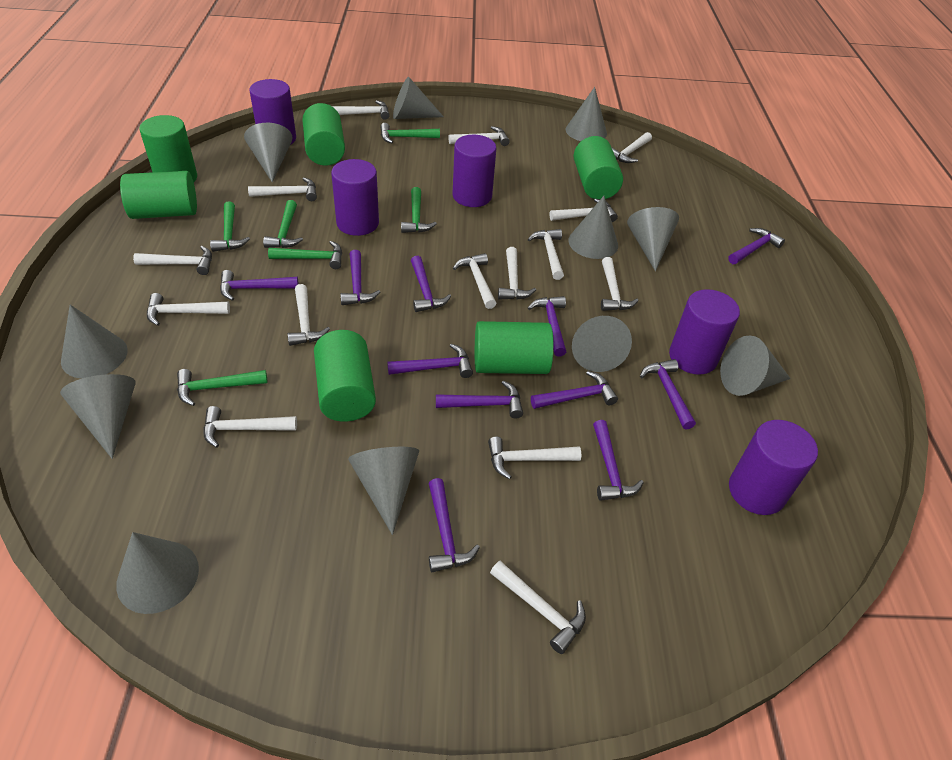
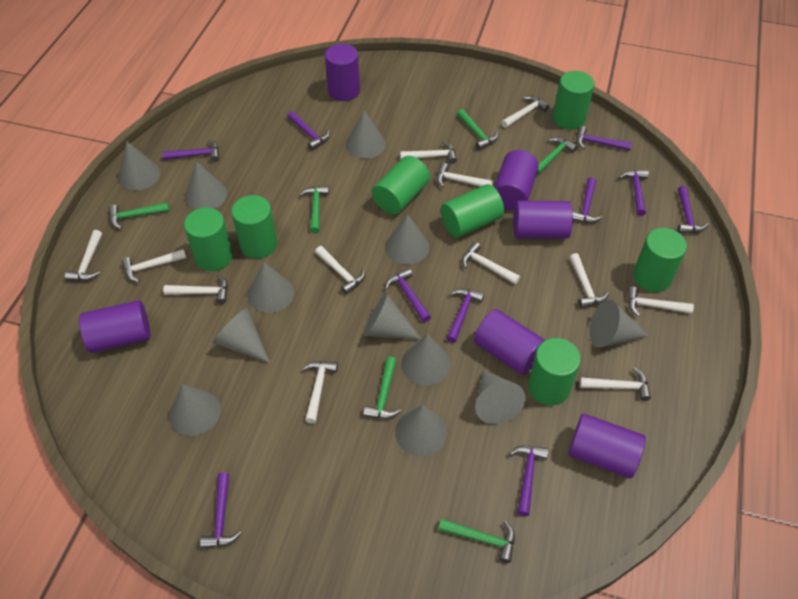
green cylinder: [120,171,197,219] [139,115,197,182] [302,103,345,166] [314,330,376,422] [475,321,554,374] [574,136,623,199] = 6 -> [184,207,233,271] [231,195,277,259] [372,156,430,215] [441,184,504,238] [528,338,581,405] [553,71,594,130] [633,228,687,292] = 7
grey cone: [60,374,136,459] [61,305,127,379] [116,532,199,614] [244,123,292,183] [348,447,419,535] [393,77,444,119] [565,87,607,141] [568,196,618,259] [572,316,632,372] [627,207,679,272] [720,336,791,396] = 11 -> [118,141,160,191] [169,384,221,436] [185,161,227,210] [212,308,270,363] [248,262,294,313] [346,110,386,159] [363,293,421,339] [385,214,429,265] [395,405,447,456] [401,334,451,386] [475,370,525,424] [590,300,648,347] = 12
purple cylinder: [249,79,296,145] [331,159,379,236] [453,135,496,207] [669,289,740,375] [729,420,818,515] = 5 -> [79,300,150,353] [325,44,360,101] [474,309,545,375] [494,150,539,211] [513,201,573,239] [568,413,646,478] = 6
purple hammer: [220,270,298,301] [340,250,380,305] [387,344,473,378] [411,256,451,312] [429,478,480,572] [436,380,523,419] [528,296,566,357] [531,371,618,409] [593,420,644,501] [640,359,696,430] [728,228,785,264] = 11 -> [162,139,219,162] [200,472,242,548] [287,111,330,150] [385,268,431,322] [447,288,484,343] [510,446,548,516] [573,177,603,223] [576,126,632,151] [619,170,649,216] [678,186,709,233] = 10
white hammer: [133,246,212,275] [147,293,230,326] [204,406,297,448] [248,178,317,201] [287,284,330,346] [332,100,390,120] [448,126,510,146] [453,253,497,309] [488,437,581,479] [490,561,586,654] [498,247,536,300] [528,229,564,280] [549,199,618,222] [601,257,639,311] [611,132,652,163] = 15 -> [65,230,102,281] [121,249,186,282] [163,275,228,304] [302,361,338,424] [315,246,365,294] [400,141,457,164] [437,163,493,188] [462,242,520,284] [501,96,549,128] [570,253,609,308] [579,368,651,401] [627,286,694,317] = 12

